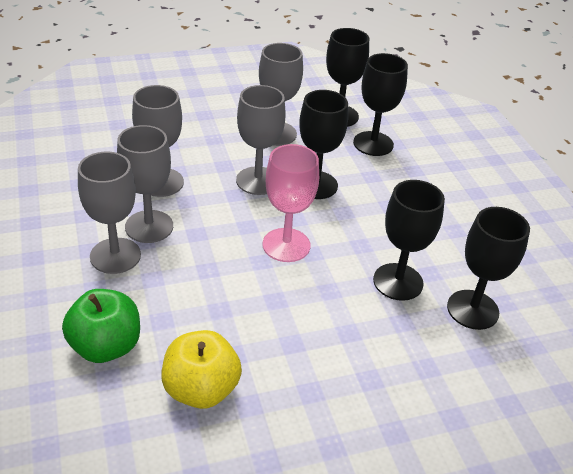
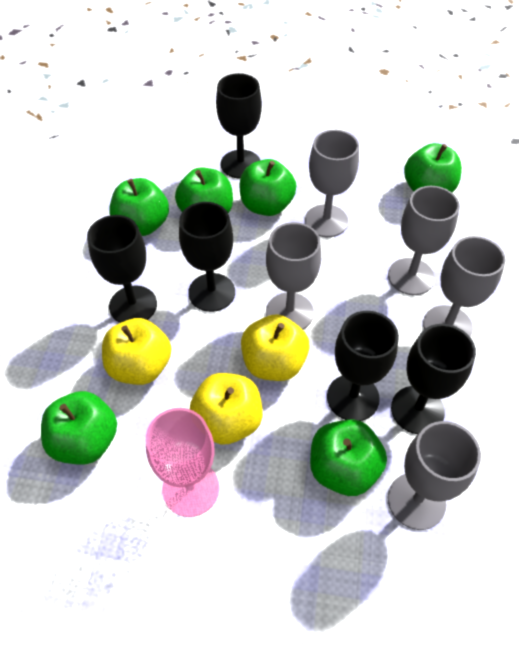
green apple: [62,289,140,363] = 1 -> [41,391,117,465] [109,178,169,236] [175,167,233,214] [240,159,296,216] [310,419,387,496] [404,143,462,192] = 6
yellow apple: [161,330,242,409] = 1 -> [102,318,171,385] [190,373,263,444] [241,314,310,381] = 3

